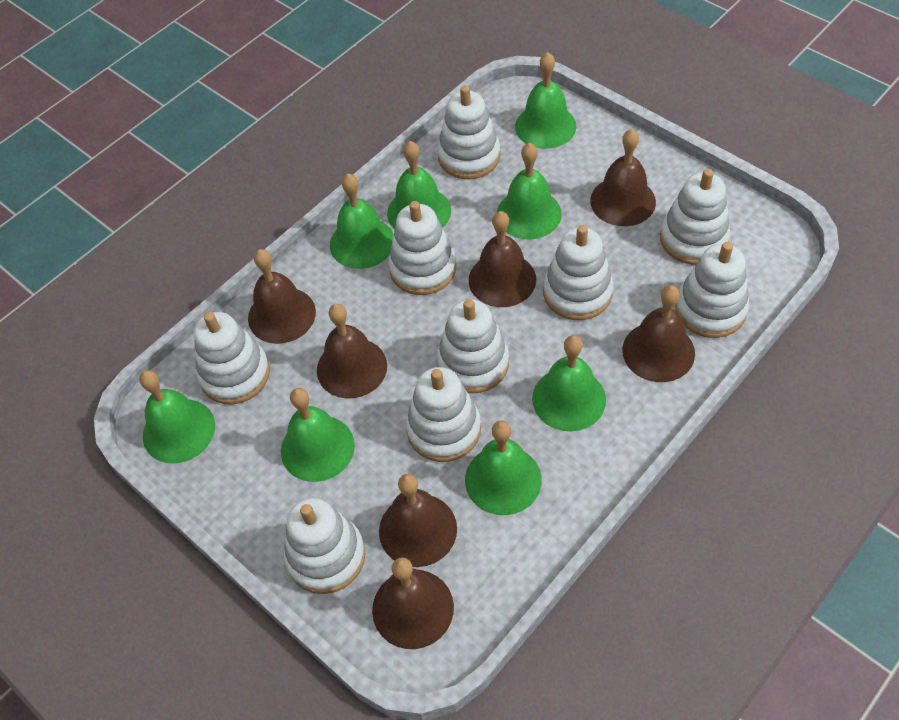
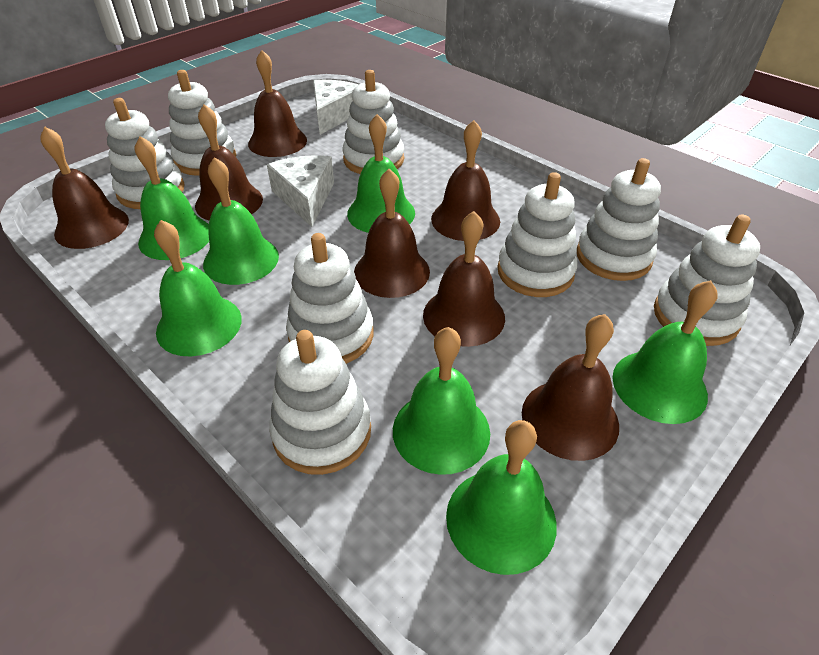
green bell: [139,370,215,463] [281,388,355,482] [330,174,394,269] [387,141,451,229] [465,420,542,515] [497,143,562,239] [515,52,576,149] [532,335,606,431] = 8 -> [135,136,209,260] [154,220,242,356] [203,157,279,285] [347,114,415,233] [393,327,490,475] [446,420,557,575] [613,280,718,424] = 7
white cheese: none = 0 -> [267,155,334,227] [313,80,359,135] = 2
white stacking toy: [194,312,270,404] [284,498,365,594] [388,201,456,295] [406,367,481,462] [437,85,500,179] [437,299,509,393] [543,225,613,320] [660,169,730,265] [675,242,749,338] = 9 -> [105,98,185,209] [168,70,236,176] [269,330,371,475] [286,233,374,364] [343,70,404,174] [497,172,578,297] [577,158,661,281] [654,215,760,346] = 8

